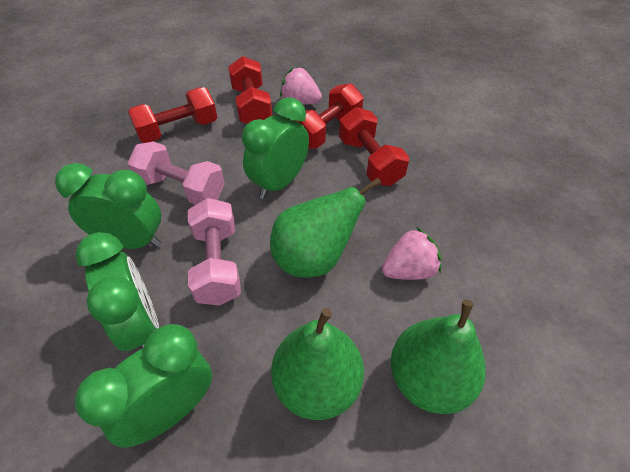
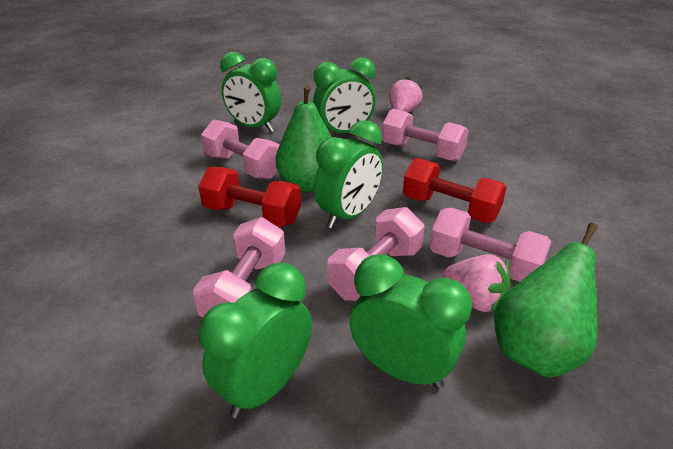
green clock: [55,163,162,249] [75,232,159,351] [75,324,212,447] [242,97,309,199] = 4 -> [199,262,312,418] [220,52,281,132] [313,57,376,133] [314,120,383,229] [350,254,472,389] = 5
green pear: [270,178,381,278] [271,308,364,420] [391,300,486,414] = 3 -> [276,85,331,192] [494,223,598,378] = 2
pink dumbbell: [128,142,225,205] [188,198,241,306] = 2 -> [193,217,285,318] [201,119,280,179] [327,207,425,301] [382,108,468,162] [430,208,551,282] = 5
red dumbbell: [128,87,217,143] [228,56,272,124] [295,83,364,149] [339,107,409,186] = 4 -> [198,167,301,227] [403,158,507,223] = 2

